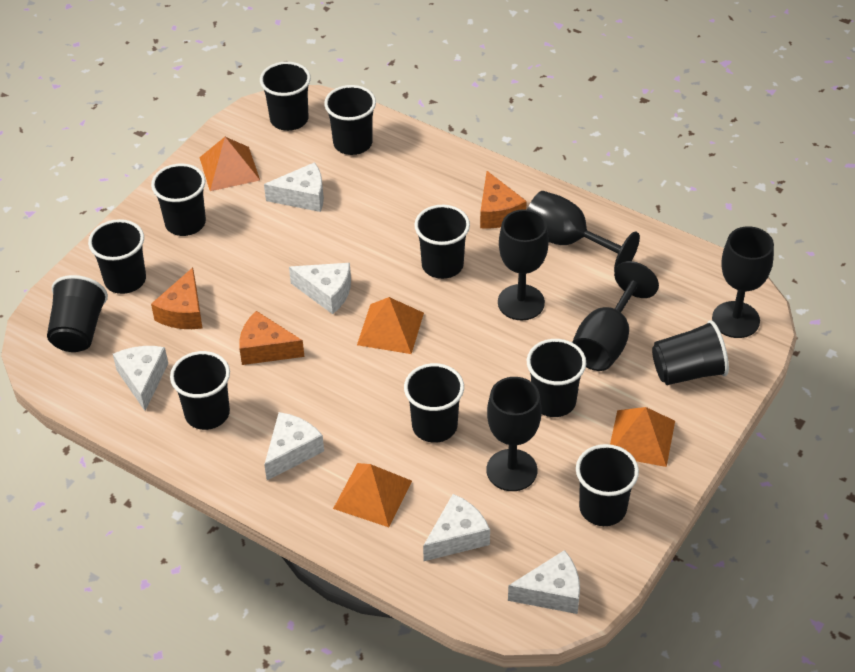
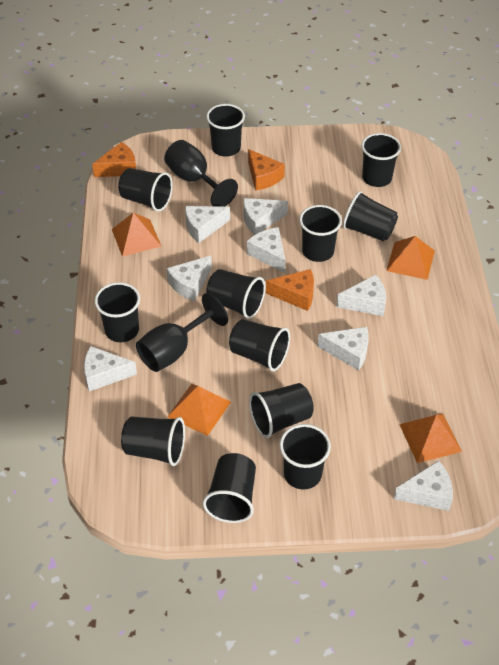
black cup: [47,275,108,352] [88,219,146,294] [151,163,206,236] [170,351,230,430] [260,61,311,131] [324,85,376,155] [404,363,464,443] [414,205,470,279] [527,339,586,417] [576,444,639,526] [652,320,729,385] = 11 -> [95,282,140,342] [118,168,173,212] [121,417,185,466] [203,453,256,523] [206,104,245,156] [206,269,265,319] [229,319,290,371] [249,383,314,438] [279,424,331,490] [299,205,342,262] [343,191,398,241] [361,133,401,187] = 12
black goblet: [487,377,542,491] [498,209,549,320] [527,191,640,272] [572,261,659,371] [712,226,774,338] = 5 -> [136,293,228,372] [164,140,238,207] = 2
white cheese: [113,346,168,411] [264,162,324,212] [264,412,324,480] [289,263,351,314] [423,494,490,561] [508,550,580,614] = 6 -> [84,346,137,391] [167,256,212,301] [185,206,230,243] [243,198,288,235] [247,227,285,273] [317,327,369,371] [336,275,386,316] [394,461,453,511] = 8

